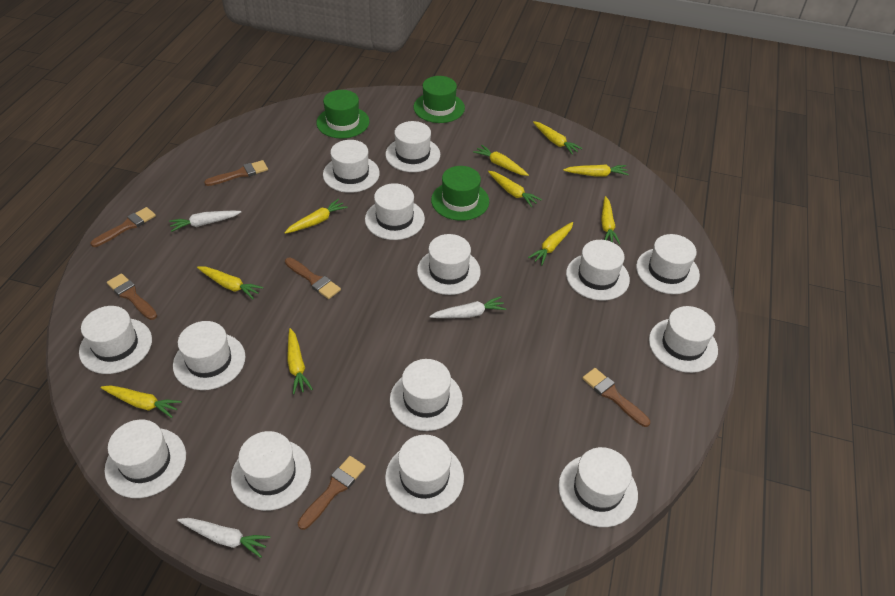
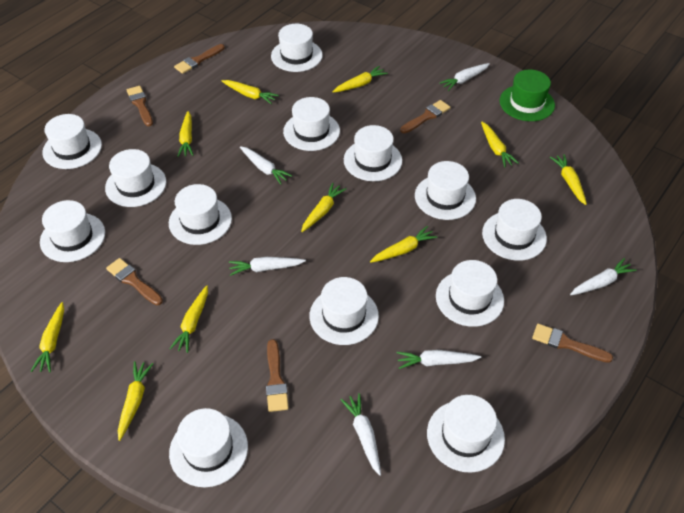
green hat: [316,90,369,138] [414,76,465,123] [431,166,489,221] = 3 -> [500,70,555,121] = 1
white carrot: [169,210,241,232] [177,518,271,558] [429,296,506,318] = 3 -> [229,257,306,276] [240,146,292,185] [341,393,381,476] [397,350,481,369] [439,63,490,91] [570,258,637,295] = 6
white hat: [79,306,152,374] [104,420,186,498] [173,321,246,390] [231,431,311,511] [323,140,380,193] [365,183,425,240] [385,121,440,172] [385,435,464,514] [390,359,463,431] [417,234,481,295] [558,447,638,527] [566,240,630,301] [636,234,700,294] [649,306,718,373] = 14 -> [40,200,105,262] [42,114,102,169] [105,149,166,207] [169,184,232,245] [169,408,248,487] [271,24,323,72] [283,97,340,151] [309,277,379,345] [344,125,402,181] [415,161,476,220] [427,395,505,473] [436,260,504,327] [482,199,547,261] = 13

